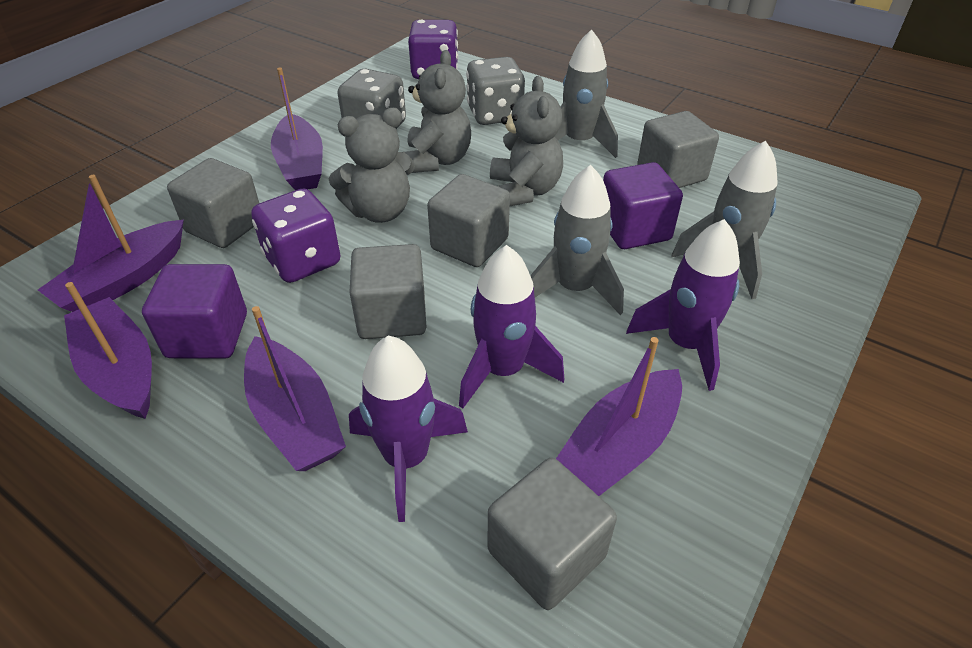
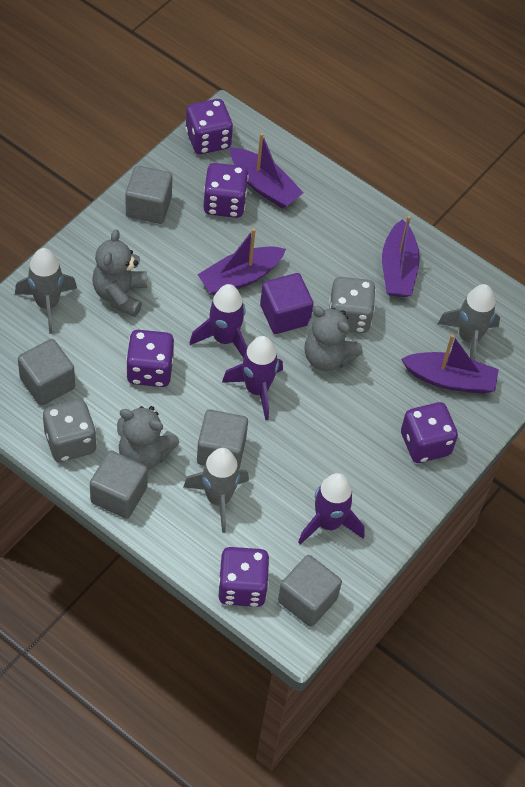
purple boat: [38,175,184,312] [64,282,152,419] [244,306,346,471] [271,68,323,190] [556,337,682,496] = 5 -> [197,228,286,296] [230,133,304,209] [382,216,420,297] [401,334,499,394] = 4
purple cube: [142,264,247,359] [603,162,683,249] = 2 -> [260,273,313,334] = 1
purple dice: [251,188,340,283] [408,20,458,79] = 2 -> [126,330,174,387] [185,99,233,154] [204,163,249,218] [219,547,270,607] [401,402,458,463] = 5

